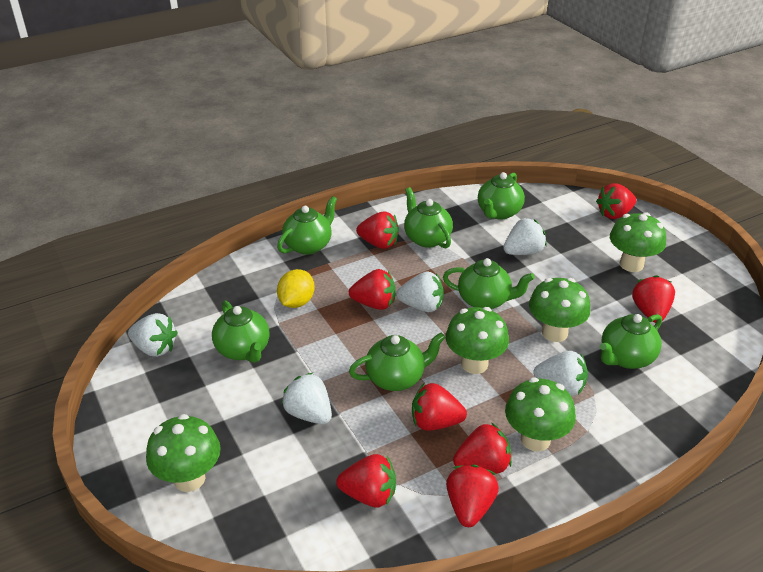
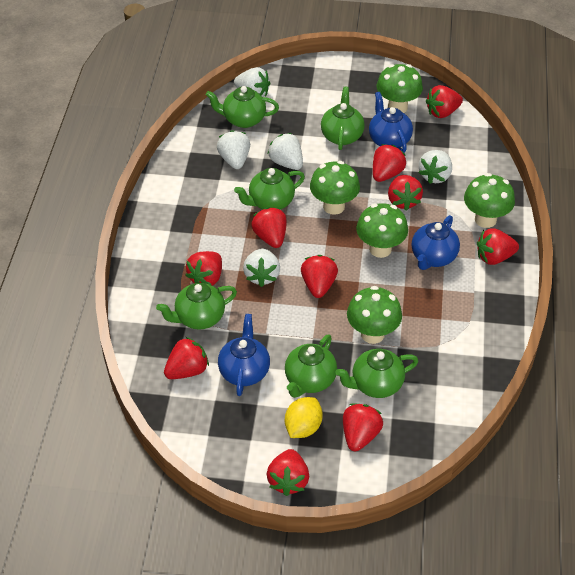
blue teapot: none = 0 -> [218,314,270,396] [369,92,413,153] [412,215,460,270] = 3
green teapot: [212,300,270,363] [277,196,337,255] [349,333,445,391] [404,187,453,248] [443,258,535,309] [478,172,525,220] [600,314,662,369] = 7 -> [156,283,237,330] [206,86,279,128] [234,168,305,210] [285,335,337,398] [321,87,365,150] [335,349,418,398] = 6
red strawberry: [336,454,396,507] [349,269,396,310] [356,211,399,249] [412,383,467,431] [446,465,499,527] [453,423,512,474] [596,183,636,219] [632,275,675,323] = 8 -> [164,337,209,379] [186,251,222,286] [251,207,287,248] [267,449,309,496] [301,255,338,298] [343,403,383,451] [373,144,406,182] [388,175,423,211] [426,85,463,118] [477,229,519,265] = 10

